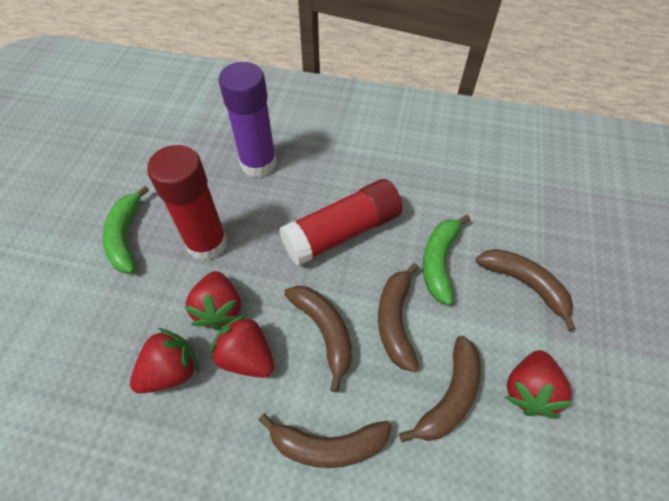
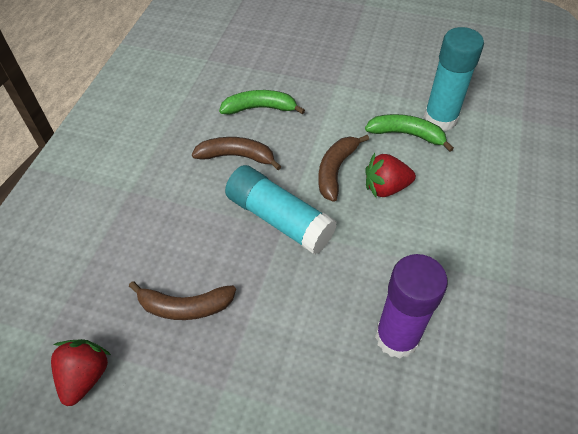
brown banana: [259,413,392,468] [284,285,352,393] [378,263,419,372] [399,335,481,442] [476,249,576,331] = 5 -> [129,281,236,320] [192,137,281,170] [318,135,369,202] = 3
red glue stick: [147,145,228,261] [279,179,403,266] = 2 -> none = 0
red strawberry: [130,328,199,394] [184,271,241,331] [210,314,274,378] [505,350,573,419] = 4 -> [51,339,111,406] [365,153,416,197] = 2
turquoise glue stick: none = 0 -> [225,165,337,255] [424,27,484,131] = 2

